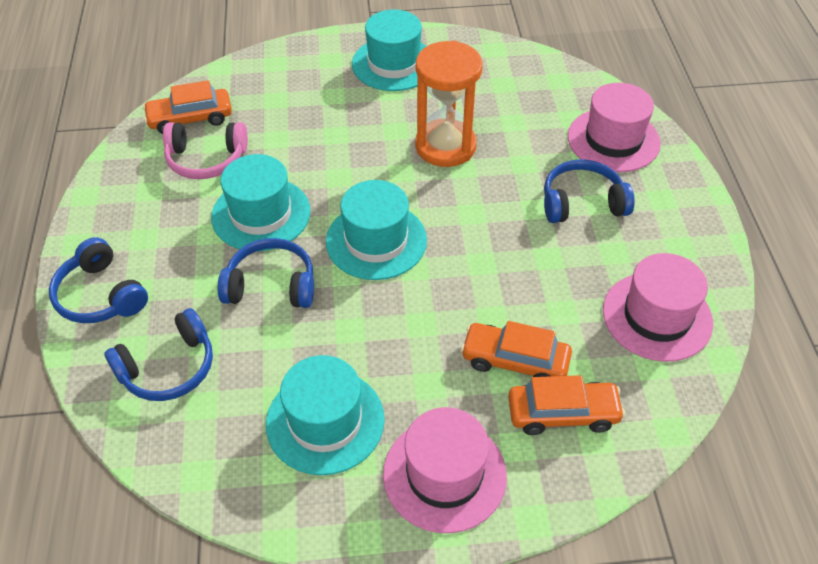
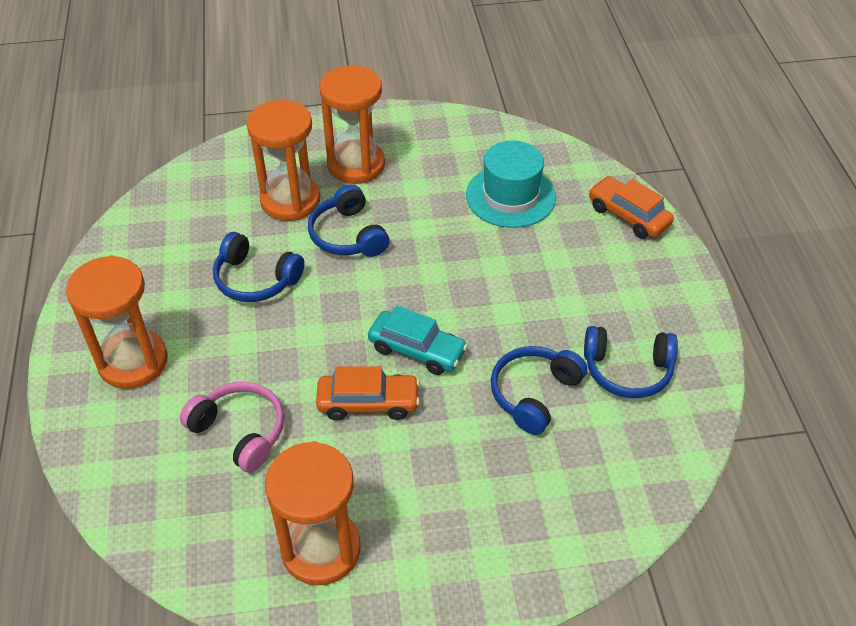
orange car: [143,80,232,134] [461,321,572,377] [508,375,625,435] = 3 -> [316,366,420,420] [589,176,674,239] = 2
orange hourglass: [415,40,483,167] = 1 -> [66,255,168,389] [247,100,320,221] [265,441,361,586] [319,66,385,184] = 4
pink hat: [383,407,507,533] [568,83,661,172] [603,253,713,362] = 3 -> none = 0
turquoise car: none = 0 -> [368,306,468,375] = 1
turquoise hat: [211,154,311,252] [266,355,385,475] [326,180,427,280] [352,9,427,91] = 4 -> [466,141,556,228] = 1

